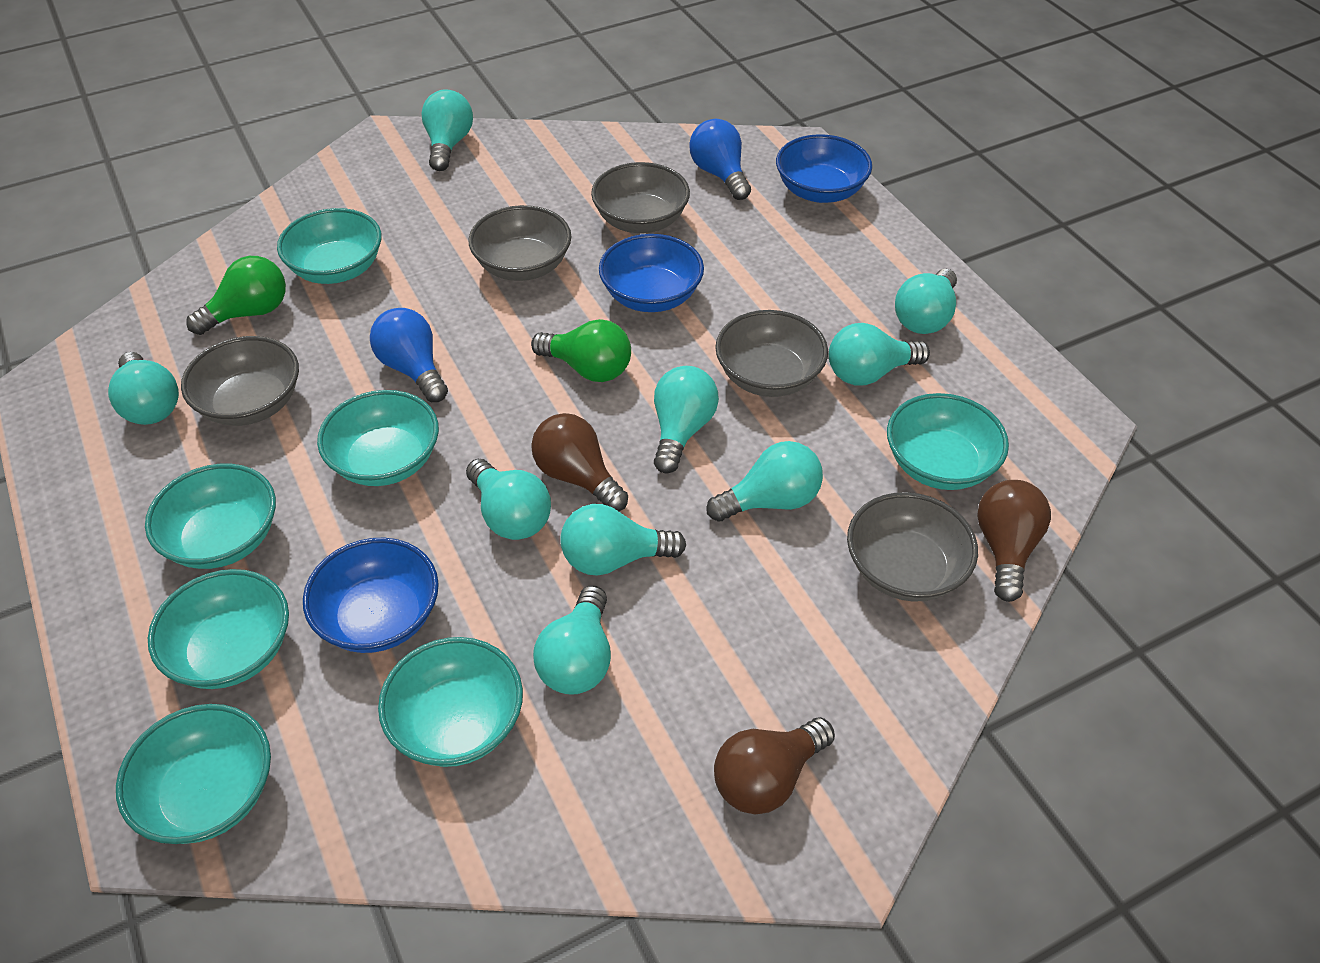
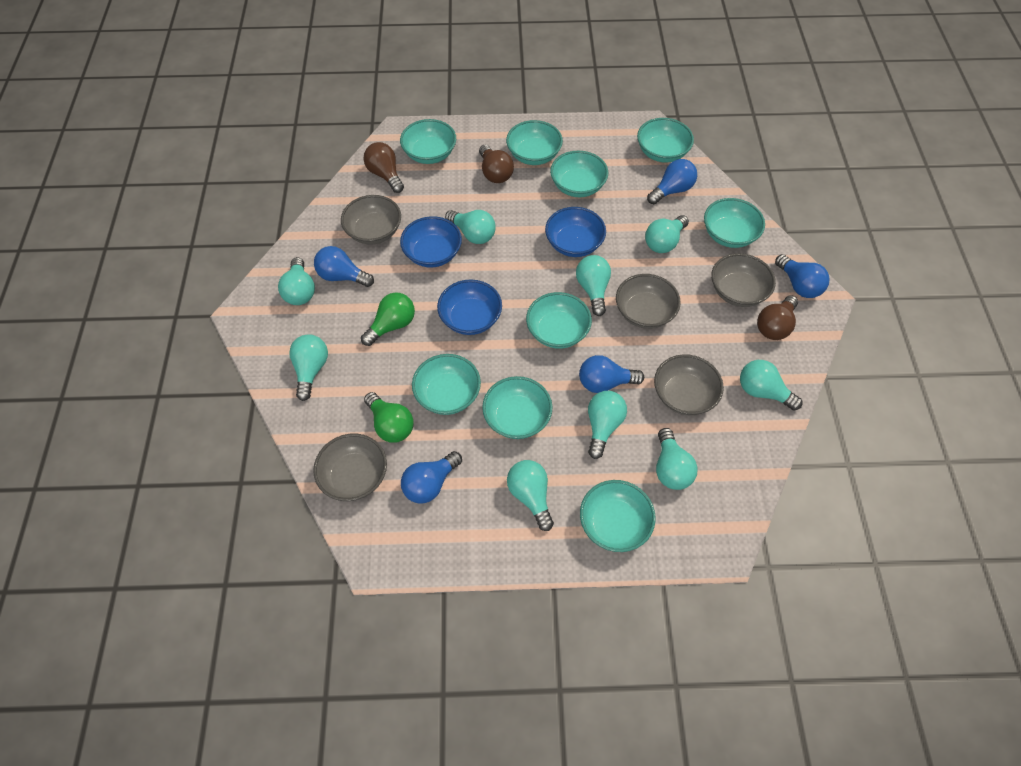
blue light bulb: [370,308,448,402] [689,119,751,200] = 2 -> [314,246,374,287] [401,451,462,504] [579,355,644,393] [647,159,697,204] [775,254,830,298] = 5
turquoise bowl: [116,704,271,844] [145,464,276,569] [148,569,289,689] [277,208,382,284] [317,390,439,486] [378,637,523,767] [887,393,1009,490] = 7 -> [400,119,456,164] [412,354,481,415] [482,376,553,439] [506,120,563,165] [526,292,592,349] [550,151,608,197] [580,480,656,552] [637,118,694,163] [704,198,765,248] = 9

